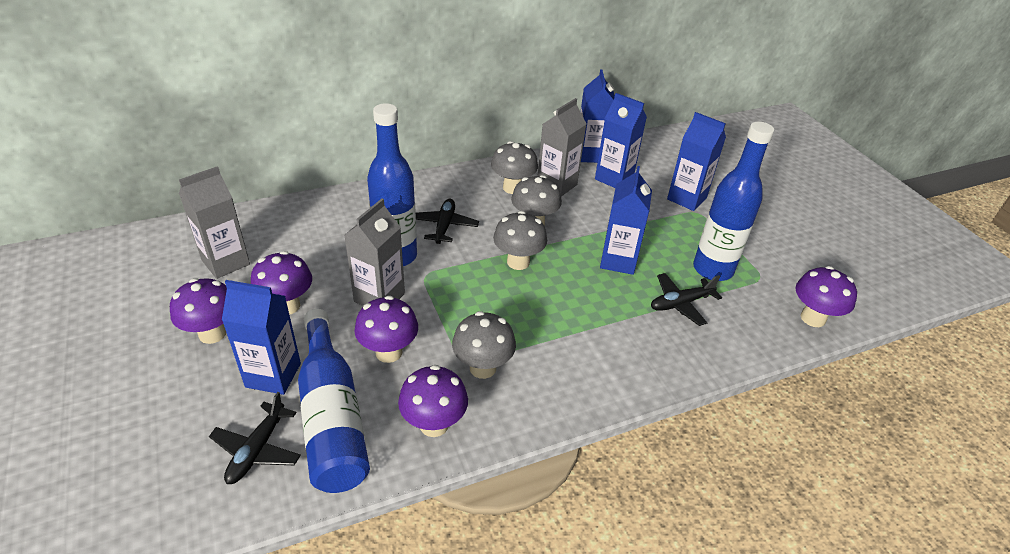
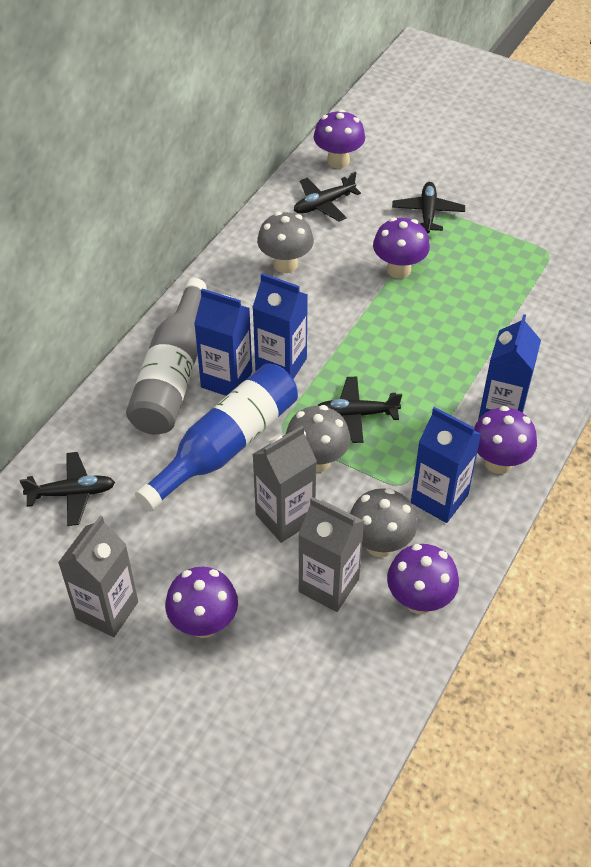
black plane: [209,392,301,484] [416,199,479,244] [651,273,722,326] = 3 -> [20,452,115,526] [294,171,361,221] [317,377,402,443] [392,182,465,233] = 4
blue bottle: [298,309,370,493] [367,103,417,266] [693,122,774,281] = 3 -> [135,363,298,512] = 1
blue carton: [222,280,301,395] [581,69,615,163] [595,93,647,188] [600,166,652,275] [667,112,726,211] = 5 -> [194,289,252,396] [252,273,308,379] [411,407,481,523] [478,314,541,420] = 4
grey bottle: none = 0 -> [126,278,207,434] = 1
grey mushroom: [452,311,516,379] [491,141,538,194] [493,211,547,270] [511,175,562,226] = 4 -> [257,212,314,273] [286,405,350,473] [350,488,417,557] = 3

